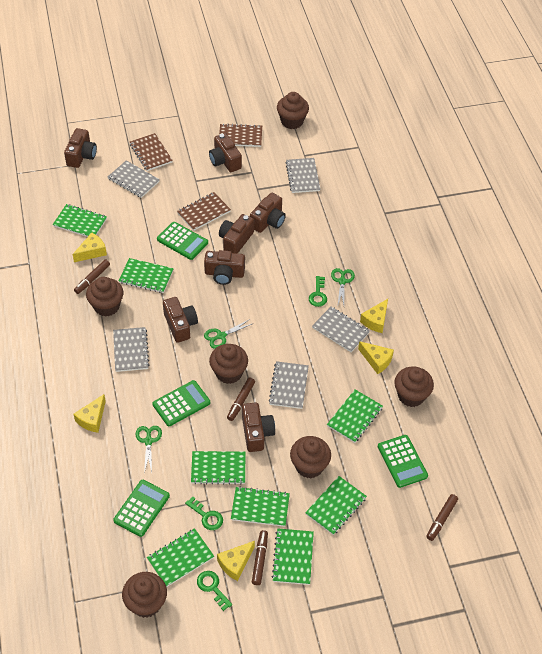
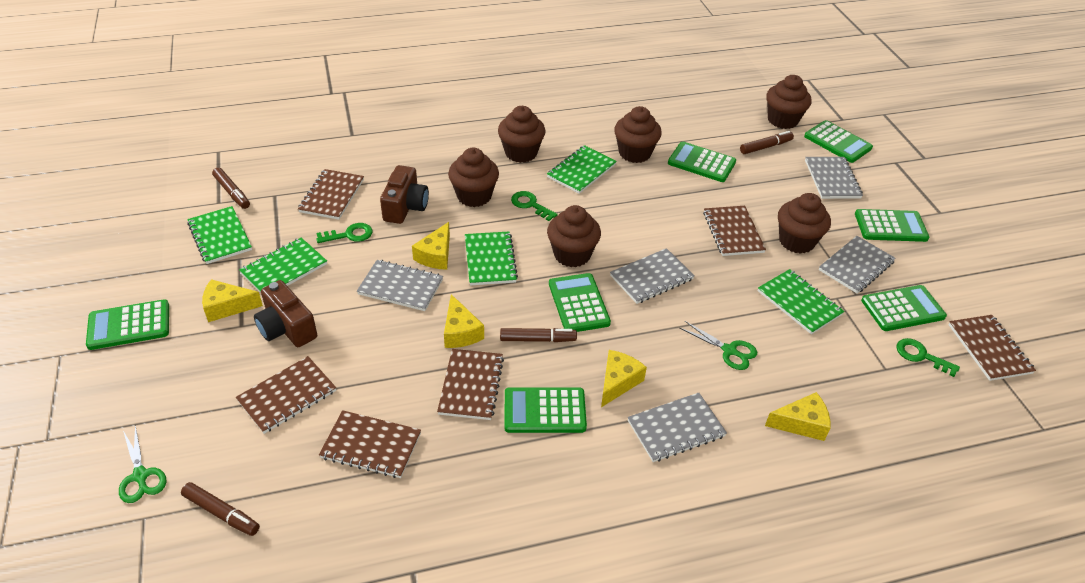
brown camera: [64,128,97,168] [163,297,198,343] [204,250,245,285] [209,133,242,172] [219,214,254,253] [242,402,275,452] [250,193,286,233] = 7 -> [254,280,317,347] [380,165,429,224] = 2
brown notebook: [130,133,173,171] [177,192,231,231] [219,123,262,147] = 3 -> [236,356,336,434] [298,169,364,220] [319,410,421,478] [437,349,504,420] [703,206,766,256] [949,315,1036,381] = 6
green calculator: [113,480,170,537] [152,380,210,426] [157,222,208,260] [378,435,428,488] = 4 -> [86,299,169,350] [505,387,587,433] [549,273,611,332] [668,142,736,182] [804,120,873,163] [855,209,929,242] [861,285,947,331] = 7
green notebook: [53,204,107,237] [119,258,174,293] [147,528,214,587] [191,451,246,485] [231,486,290,527] [272,528,314,585] [305,476,367,535] [327,390,383,443] = 8 -> [187,206,252,264] [239,238,327,293] [465,231,518,285] [547,145,617,194] [758,269,845,334] = 5
green scissors: [136,426,162,473] [204,319,254,349] [331,268,355,305] = 3 -> [119,425,167,503] [680,321,757,370] = 2

